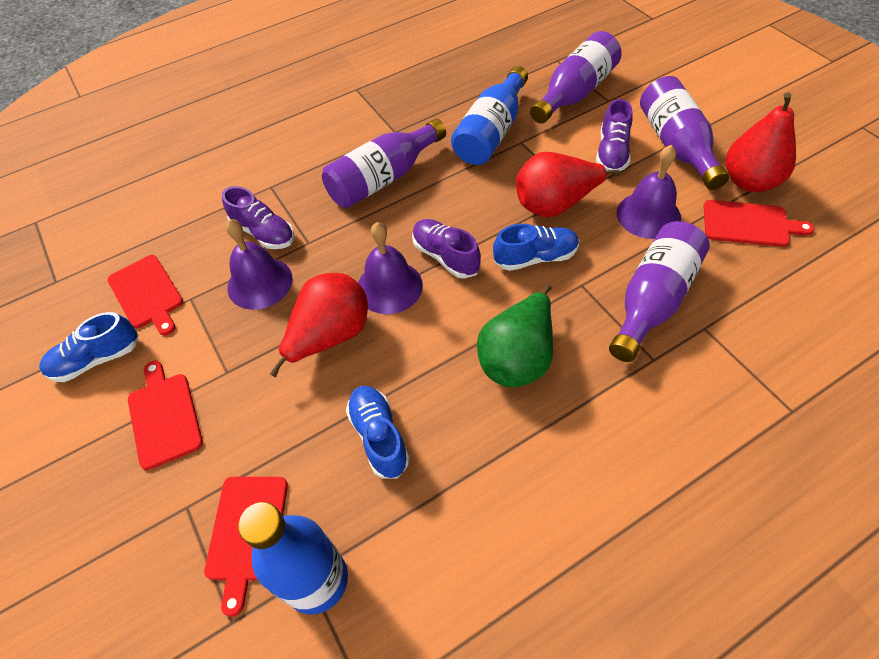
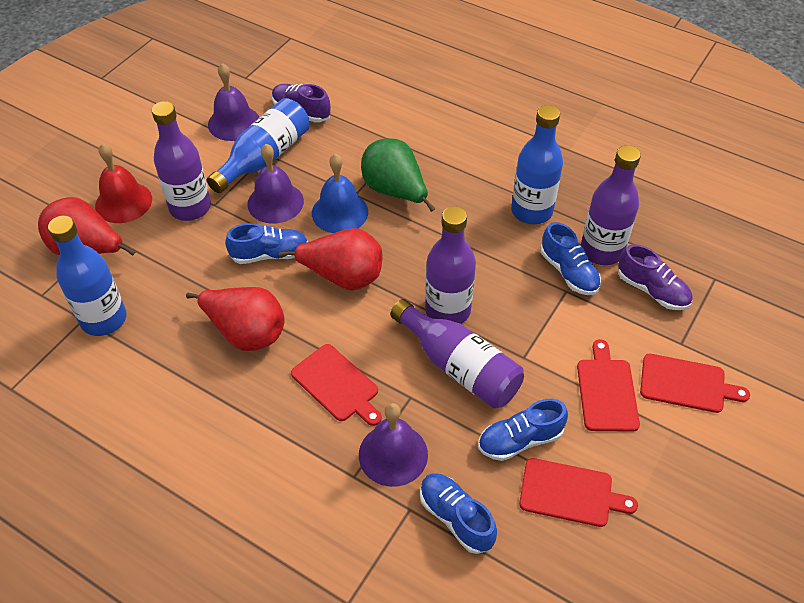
blue bell: none = 0 -> [312,154,368,233] = 1
blue bottle: [238,502,348,614] [451,66,528,165] = 2 -> [48,216,126,336] [207,98,310,193] [511,105,563,224] = 3
blue shoe: [39,312,139,382] [346,386,410,479] [493,224,579,271] = 3 -> [225,223,308,264] [420,473,497,554] [478,399,568,461] [540,222,601,295] = 4
purple shoe: [222,186,294,249] [412,219,481,279] [596,99,633,171] = 3 -> [272,84,331,123] [618,244,693,310] = 2
red bell: none = 0 -> [95,143,152,223] = 1

